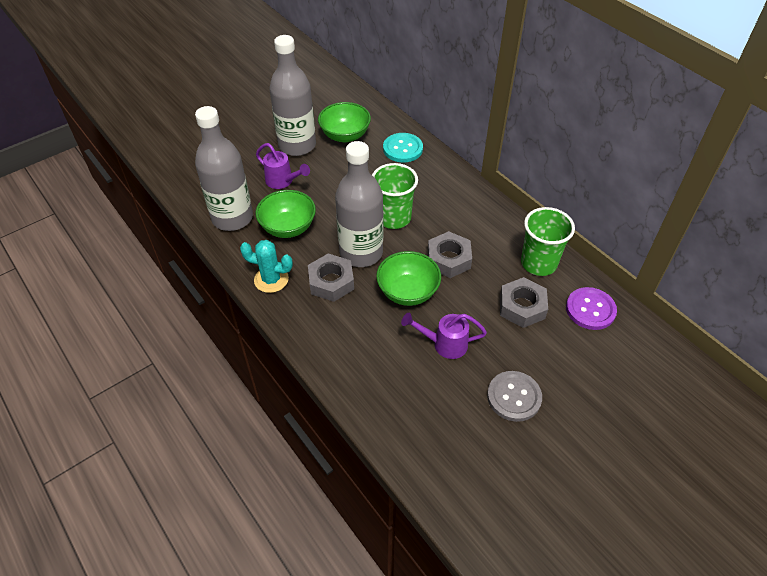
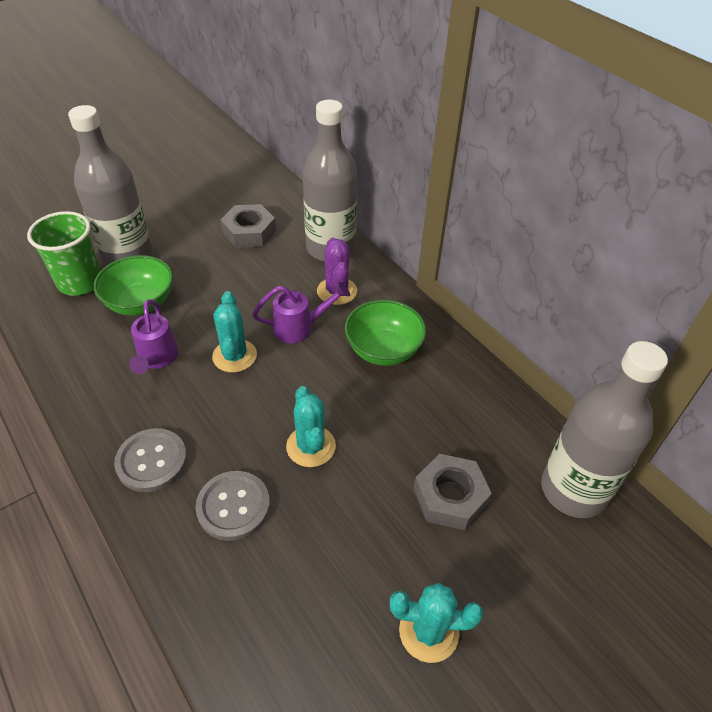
green bowl: [256,190,316,238] [318,102,371,142] [376,251,441,306] = 3 -> [94,255,173,316] [345,300,426,366] = 2
green cup: [372,163,418,229] [521,207,575,276] = 2 -> [27,211,100,296] = 1
grey button: [487,371,542,422] = 1 -> [114,428,187,492] [196,471,270,541] = 2
grey nut: [308,253,354,302] [428,231,472,278] [500,277,548,328] = 3 -> [221,204,276,248] [414,454,492,530] = 2
purple button: [566,287,617,330] = 1 -> none = 0
purple cactus: none = 0 -> [317,238,357,305] = 1
turquoise button: [383,133,423,162] = 1 -> none = 0
turquoise cactus: [240,240,293,293] = 1 -> [212,291,257,373] [286,386,336,467] [390,583,483,663] = 3

